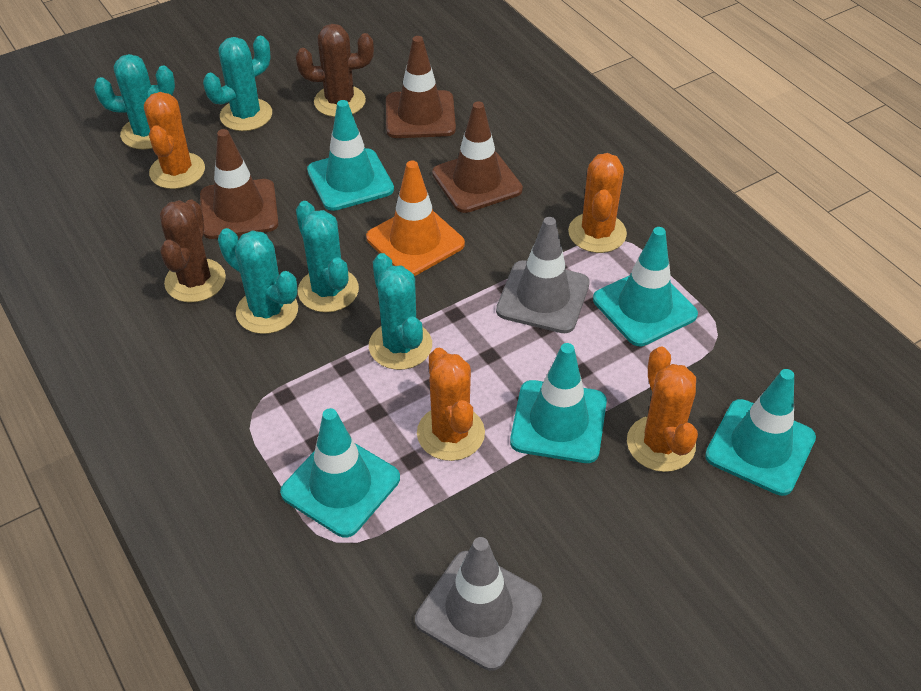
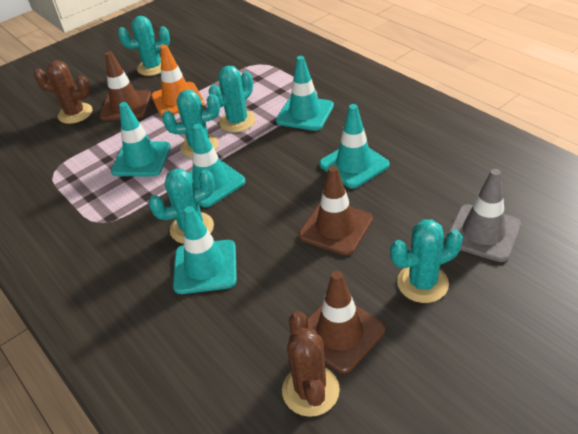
grey traffic cone: [415,537,542,671] [496,217,590,333] = 2 -> [448,169,521,262] = 1
orange cactus: [144,92,205,189] [417,348,485,461] [568,153,627,253] [627,346,698,472] = 4 -> none = 0

